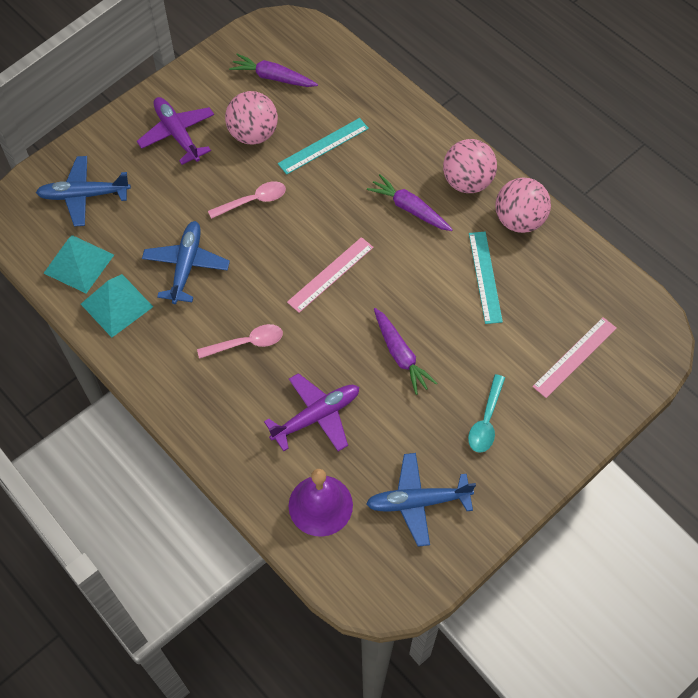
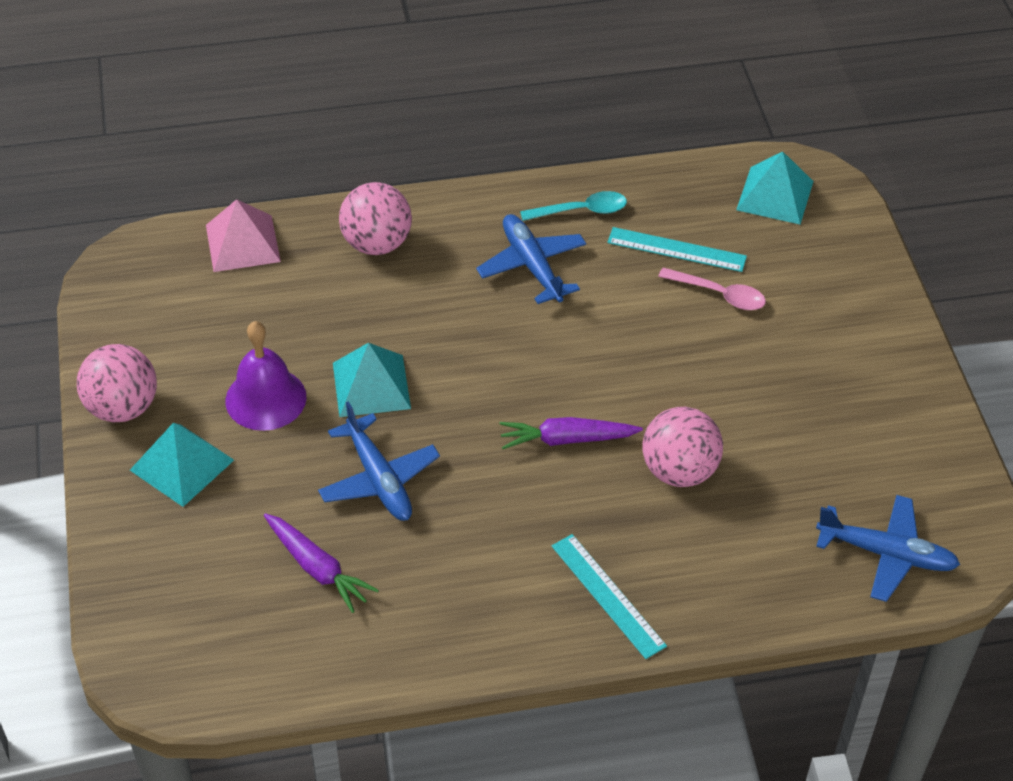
pink pyramid: none = 0 -> [206,199,281,272] = 1
pink ruler: [287,237,374,313] [532,317,617,398] = 2 -> none = 0
pink spoon: [197,324,283,359] [208,181,286,219] = 2 -> [658,267,766,310] = 1
purple carrot: [229,54,318,87] [367,174,453,231] [374,308,438,395] = 3 -> [264,513,379,613] [499,417,643,449] = 2
purple plane: [137,97,214,165] [264,373,359,452] = 2 -> none = 0
turquoise pyramid: [44,235,114,293] [81,274,153,338] = 2 -> [130,423,234,507] [333,343,411,417] [736,151,814,224] = 3

